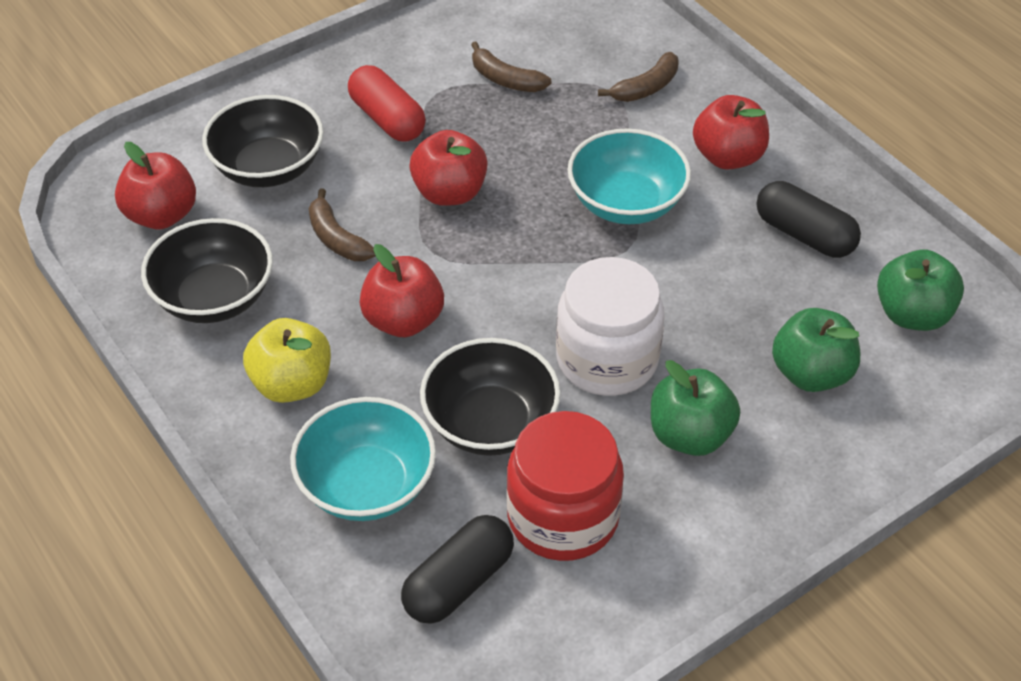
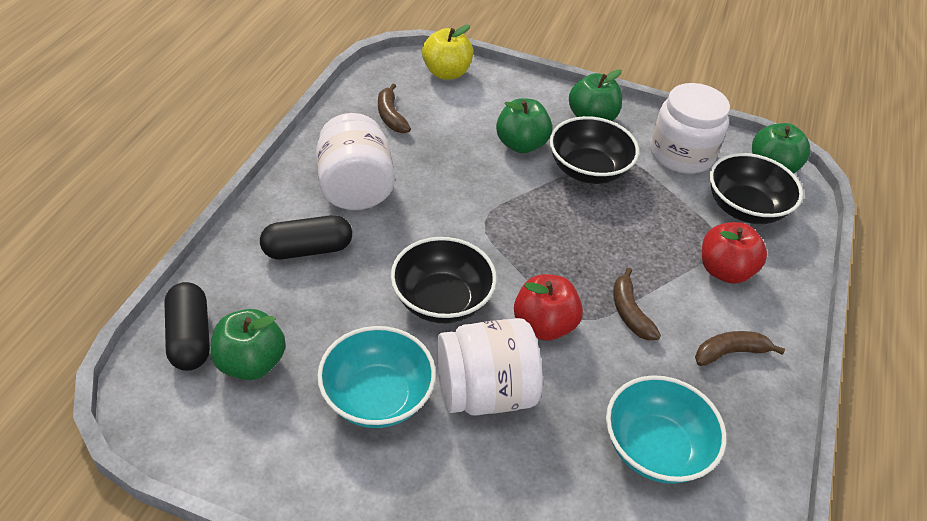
green apple: [651,360,740,456] [772,308,860,392] [877,249,964,331] = 3 -> [210,309,286,380] [496,98,552,153] [569,69,622,121] [752,123,810,174] = 4
red apple: [115,142,196,229] [359,244,444,337] [409,130,488,206] [693,95,769,170] = 4 -> [514,274,583,341] [702,222,767,284] = 2
red capsule: [348,65,426,142] = 1 -> none = 0
red jar: [507,411,624,561] = 1 -> none = 0
white jar: [556,257,665,396] = 1 -> [316,113,395,210] [437,318,543,416] [650,83,730,174] = 3

